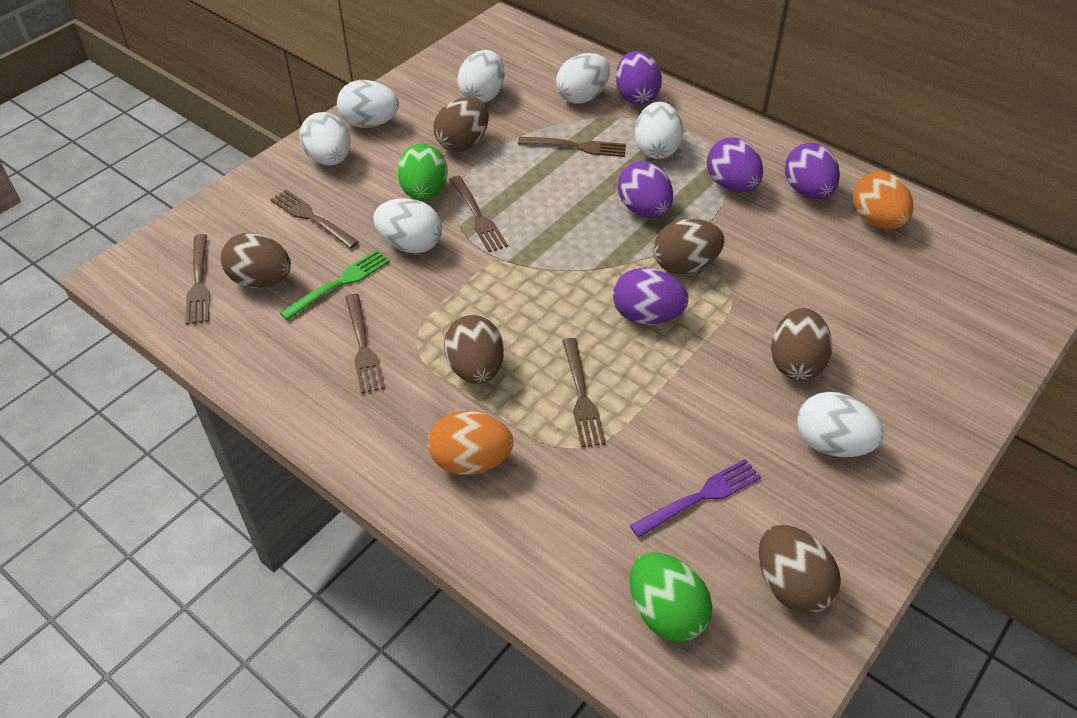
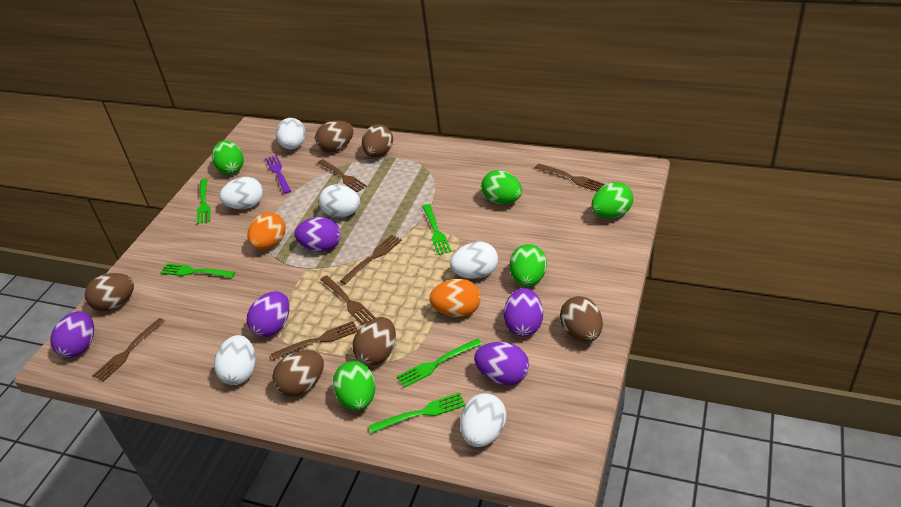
green egg: [397,144,448,201] [630,552,712,642] = 2 -> [212,141,244,174] [333,361,375,410] [481,170,522,204] [509,244,547,287] [591,182,633,218] = 5
green fork: [280,250,390,320] = 1 -> [160,263,235,278] [197,179,210,224] [369,392,465,433] [397,338,482,388] [422,204,451,255] = 5
white egg: [299,112,351,165] [337,80,399,128] [373,198,442,253] [457,50,505,103] [556,53,610,104] [635,102,683,159] [797,392,884,457] = 7 -> [214,335,256,385] [220,177,263,209] [276,118,306,150] [319,184,360,217] [450,242,498,279] [460,393,506,447] = 6

